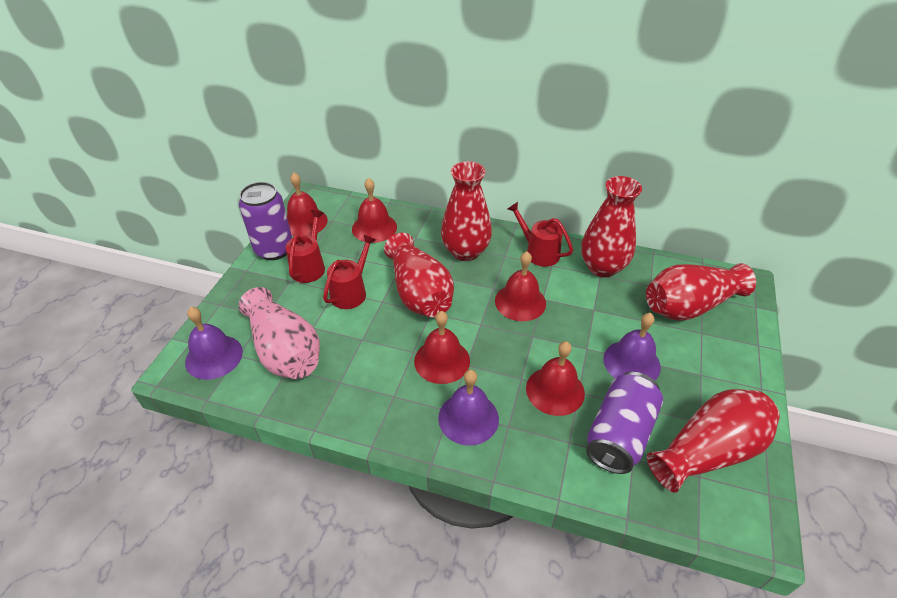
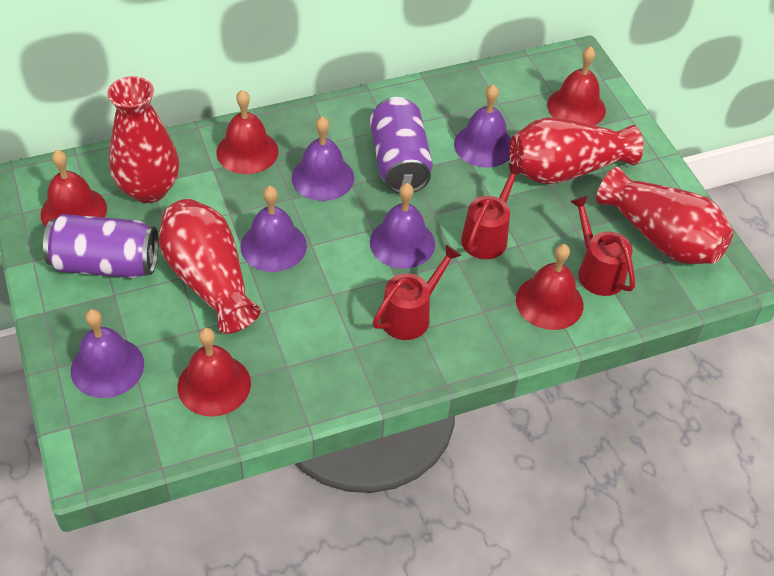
pink vase: [239,287,320,379] = 1 -> none = 0
purple bell: [185,307,243,380] [438,370,499,446] [604,313,661,381] = 3 -> [71,309,144,398] [240,186,307,272] [291,116,354,201] [370,183,435,269] [454,84,511,167] = 5
red vase: [384,233,454,317] [441,161,492,261] [581,176,642,277] [646,263,756,321] [647,389,780,493] = 5 -> [107,76,179,203] [159,199,261,334] [509,117,643,184] [596,167,734,264] = 4

